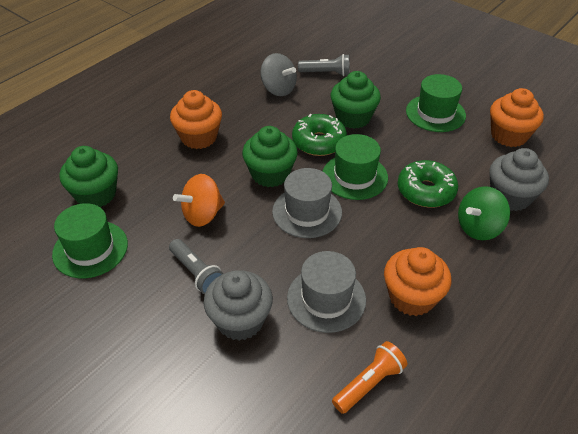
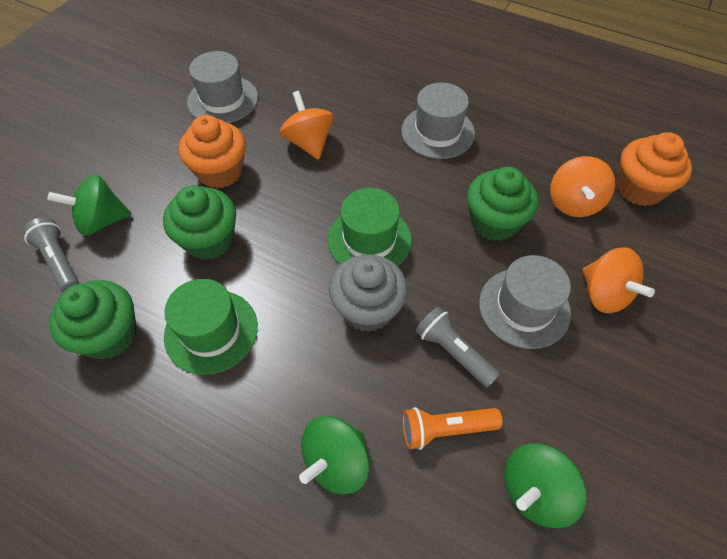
green donut: [292,114,347,156] [398,160,458,208] = 2 -> none = 0
green hat: [52,203,128,278] [322,134,388,200] [406,74,466,132] = 3 -> [164,279,258,375] [328,188,412,266] = 2
green spinning top: [458,186,510,240] = 1 -> [47,174,132,236] [299,416,370,494] [504,444,586,528] = 3
grey cupcake: [204,270,273,341] [489,148,549,211] = 2 -> [329,254,408,332] = 1
grey hat: [272,168,342,238] [287,251,366,333] = 2 -> [187,51,258,123] [401,83,475,159] [479,255,571,349] = 3
grey spinning top: [261,53,297,96] = 1 -> none = 0
orange cupcake: [170,90,222,149] [384,247,451,316] [490,88,544,147] = 3 -> [179,115,246,188] [617,132,692,206] = 2
orange spinning top: [173,174,225,227] = 1 -> [280,91,334,160] [550,156,615,217] [582,247,655,313] = 3

